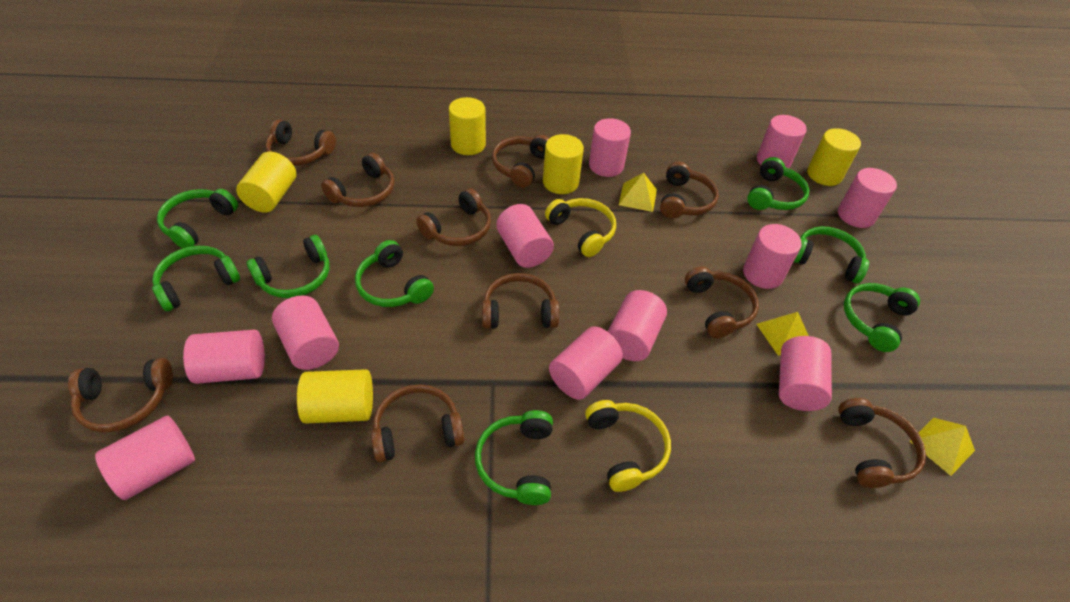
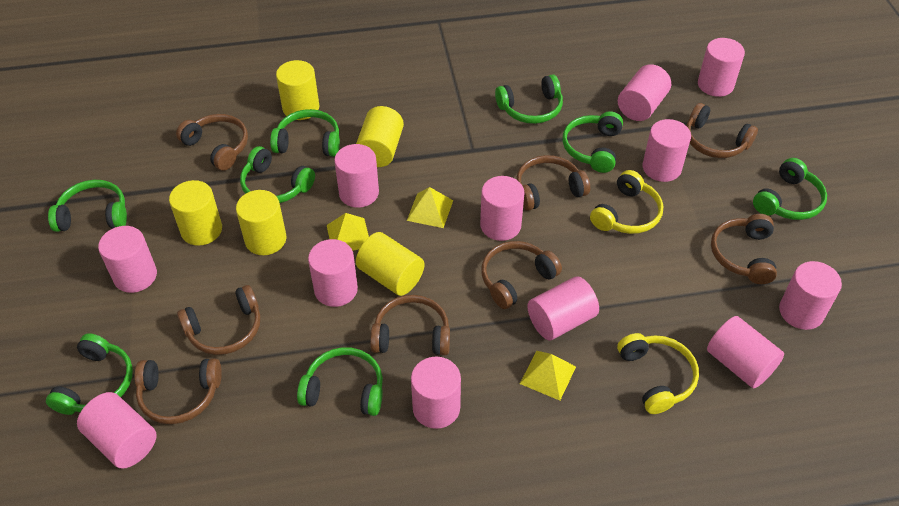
brown headphones: [68,358,173,432] [265,120,336,166] [321,153,394,207] [371,384,464,462] [416,188,491,246] [482,273,559,329] [492,135,549,187] [660,162,719,218] [685,267,759,338] [838,398,926,488] = 10 -> [134,358,222,424] [176,114,248,171] [177,285,260,355] [370,295,450,355] [481,241,562,309] [516,155,590,211] [686,103,758,158] [711,214,777,284] = 8
pink cylinder: [95,415,195,500] [183,330,265,384] [272,295,339,370] [496,204,554,268] [549,326,623,400] [589,118,631,177] [608,290,667,361] [743,224,802,289] [757,115,807,168] [779,336,832,411] [838,168,897,228] = 11 -> [77,392,157,469] [98,226,157,293] [308,239,358,307] [334,144,379,208] [411,357,461,429] [480,176,524,241] [527,276,599,340] [618,64,671,121] [643,119,691,182] [698,38,745,97] [707,316,784,388] [779,261,842,330] = 12

